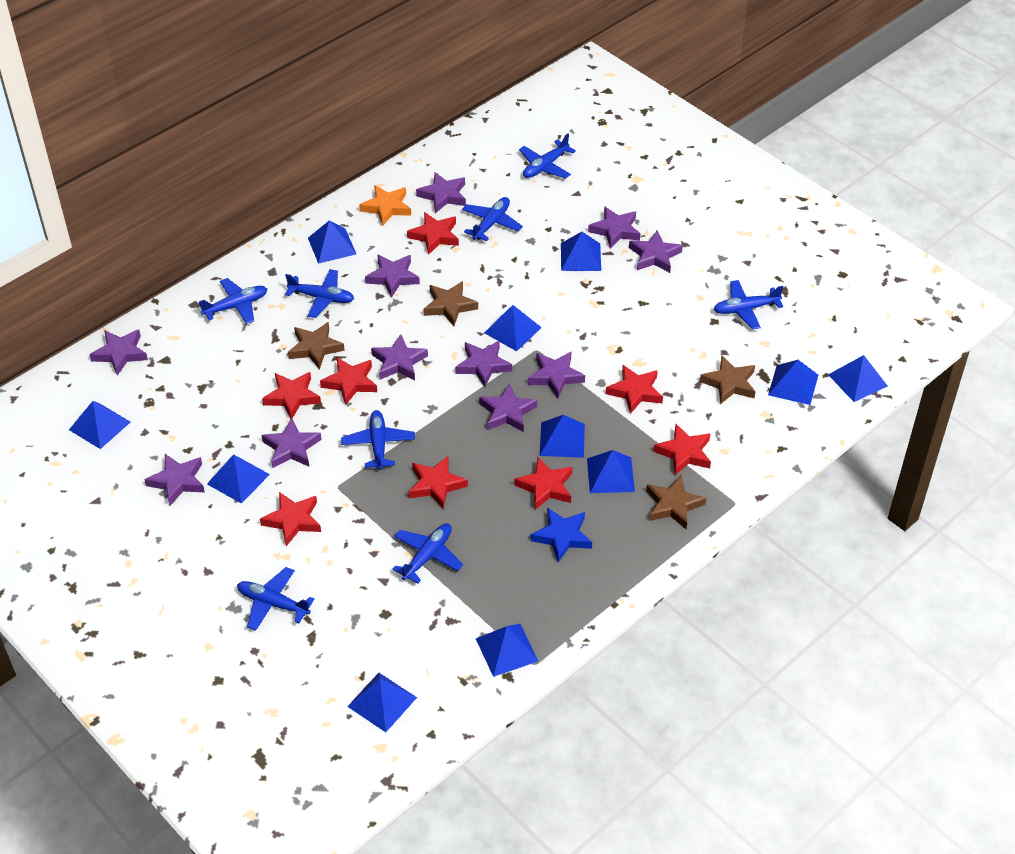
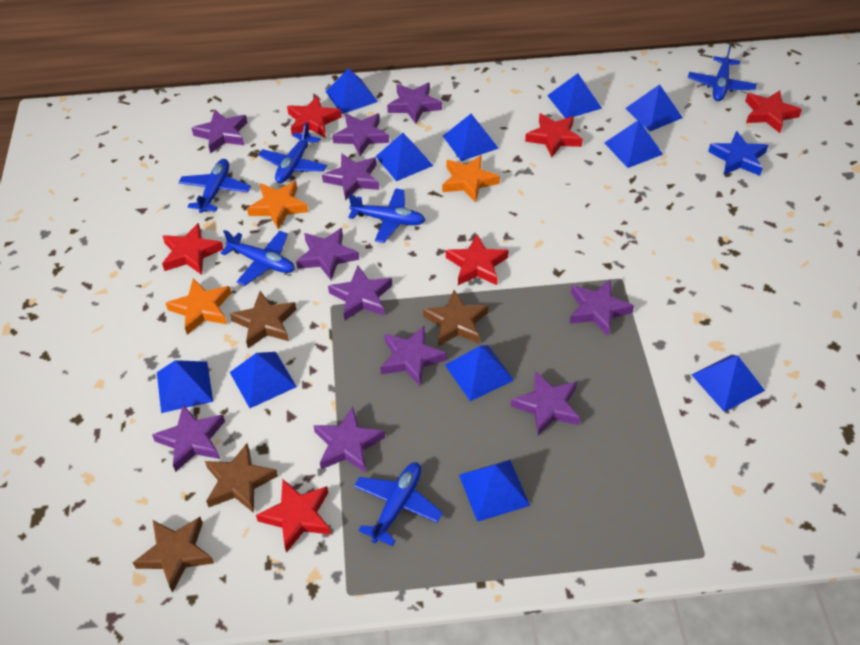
blue plane: [199,278,267,324] [237,567,314,631] [285,269,354,318] [341,410,415,470] [392,523,463,584] [462,197,523,241] [519,134,576,179] [714,280,783,330] = 8 -> [178,159,251,213] [221,230,295,286] [259,122,327,183] [348,188,425,243] [354,462,443,546] [688,46,757,101] = 6
orange star: [359,185,411,226] = 1 -> [166,278,231,335] [247,181,308,229] [442,155,500,203] = 3
red star: [260,492,321,546] [262,372,321,419] [320,357,377,405] [407,212,459,255] [409,456,468,509] [514,457,572,510] [606,365,663,414] [653,424,711,475] = 8 -> [162,223,223,275] [256,479,331,553] [287,95,342,138] [446,234,509,285] [525,113,583,158] [745,90,802,133] = 6

